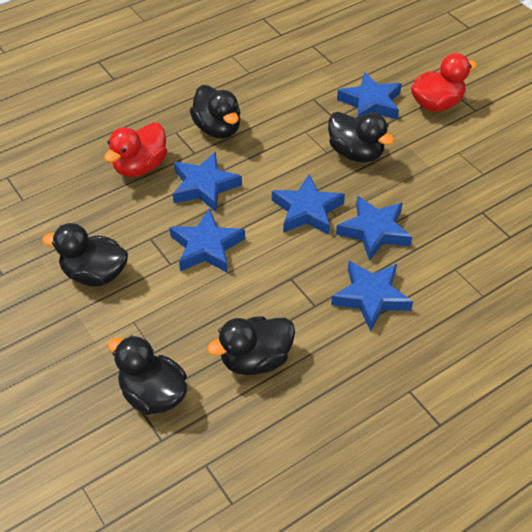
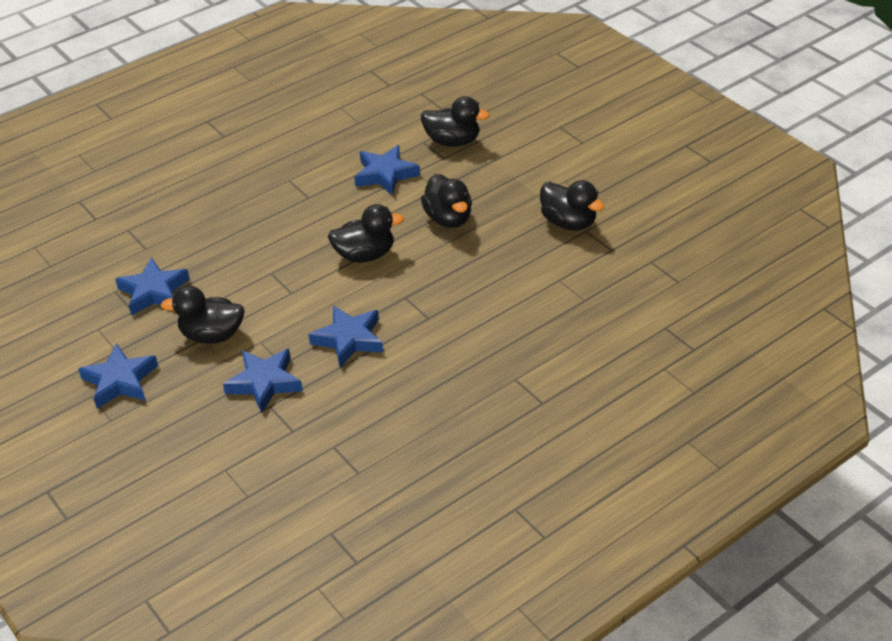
blue star: [169,208,245,273] [173,152,242,212] [272,174,345,235] [331,261,413,331] [336,196,412,261] [337,72,402,120] = 6 -> [78,343,158,409] [115,257,190,316] [223,349,303,413] [308,305,383,367] [354,145,420,196] = 5
red duck: [104,123,167,177] [411,53,477,112] = 2 -> none = 0

